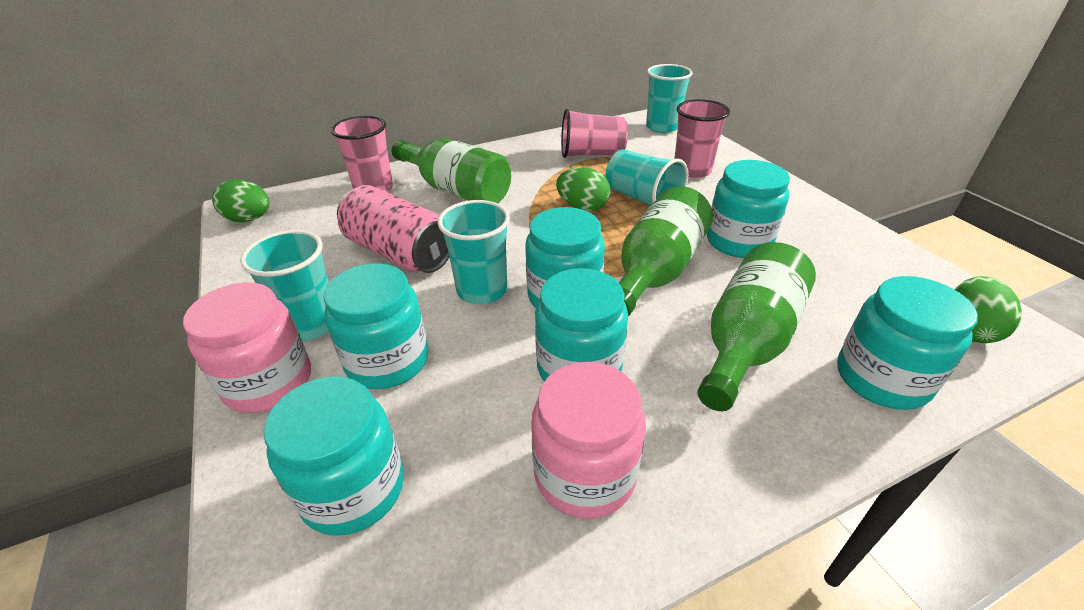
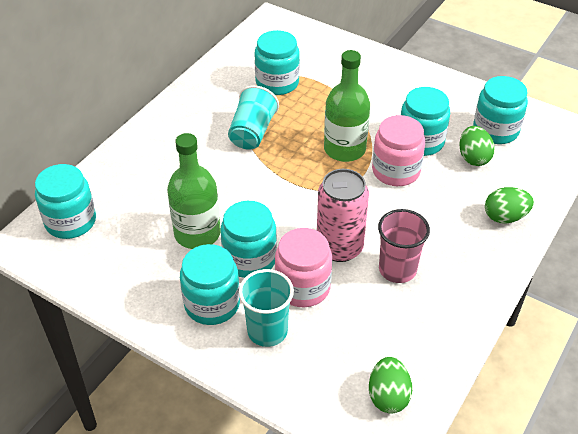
green bottle: [392,138,511,203] [619,186,713,316] [698,242,816,411] = 3 -> [167,133,221,249] [324,50,370,162] = 2
pink cup: [331,116,393,192] [561,109,628,158] [674,99,730,179] = 3 -> [378,209,430,283] = 1
turquoise cup: [240,230,329,341] [438,200,510,304] [606,149,688,206] [646,64,693,133] = 4 -> [228,85,279,150] [239,269,294,347] = 2

